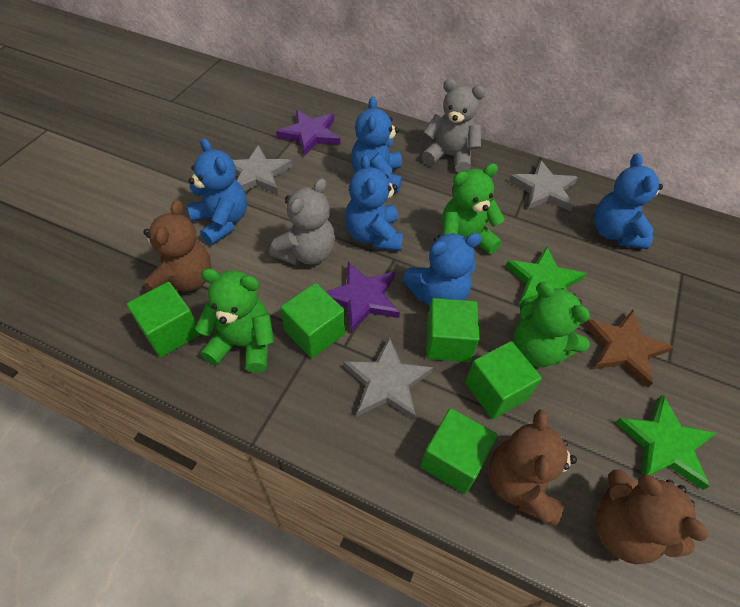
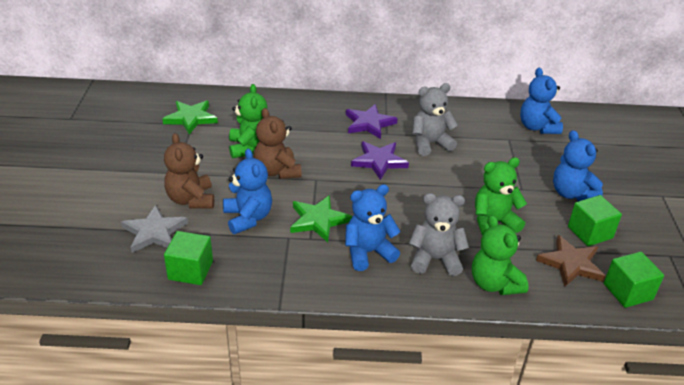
blue teddy bear: [187,138,247,245] [345,155,403,251] [351,97,402,192] [402,233,482,306] [594,153,663,249] = 5 -> [223,148,272,234] [345,184,401,271] [520,68,563,134] [553,130,603,201] = 4
brown teddy bear: [143,200,211,296] [488,409,577,526] [595,469,708,564] = 3 -> [164,133,214,209] [254,108,301,179] = 2
green cube: [127,282,200,357] [280,283,345,358] [421,408,497,494] [426,298,480,362] [465,341,542,419] = 5 -> [164,231,213,285] [568,195,622,246] [604,252,664,308] = 3
grey star: [233,145,292,194] [344,337,433,420] [509,160,578,211] = 3 -> [121,205,188,253] = 1

